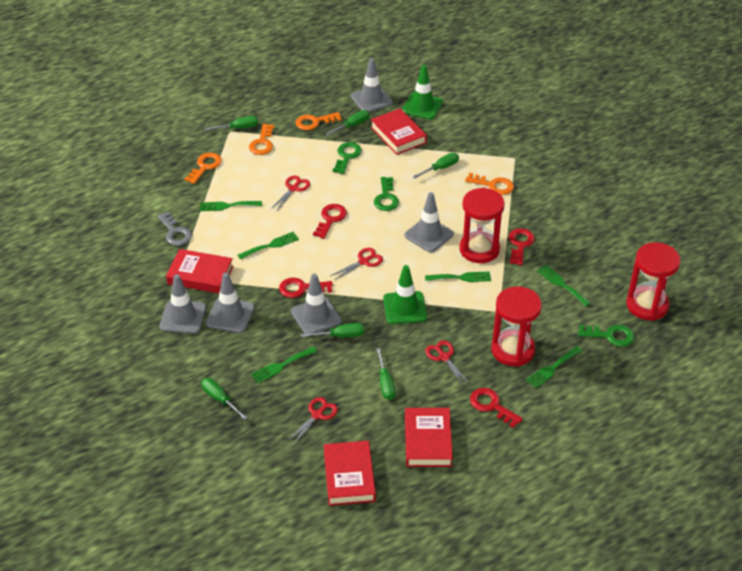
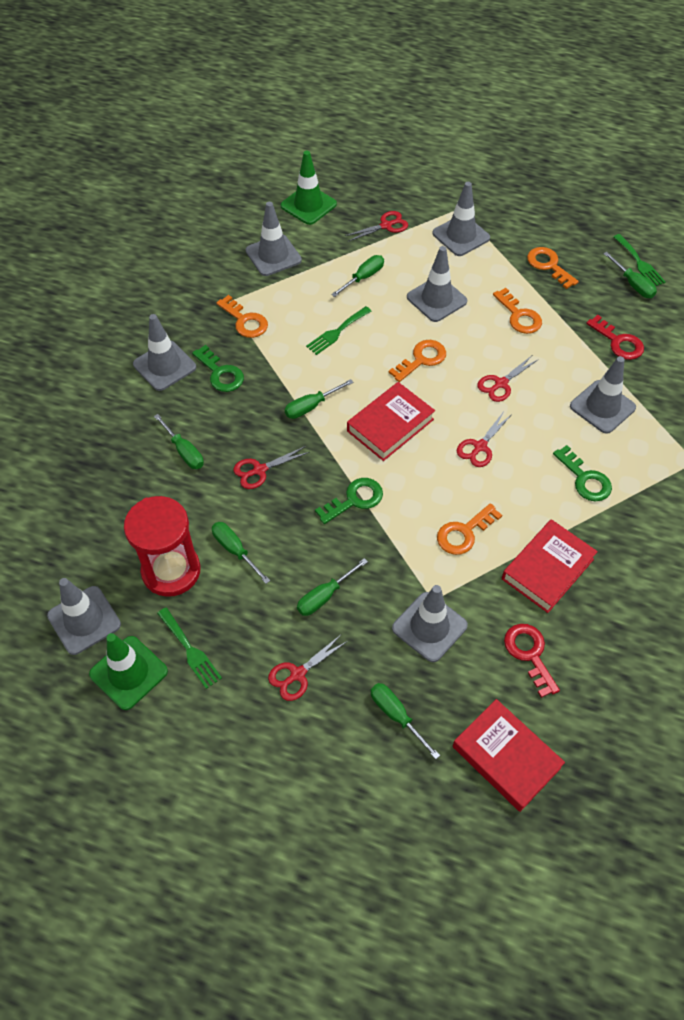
green fork: [200,201,262,211] [238,232,299,260] [251,347,317,383] [425,271,491,282] [526,346,582,388] [537,265,591,307] = 6 -> [157,607,222,689] [306,306,371,355] [613,234,665,286] = 3
green screwdriver: [201,378,248,420] [205,116,258,131] [301,323,364,337] [326,110,370,136] [376,348,395,400] [413,153,459,178] = 6 -> [154,414,204,469] [212,522,270,584] [285,379,353,419] [297,558,368,616] [331,255,384,297] [371,683,440,759] [604,252,657,298] = 7
grey key: [158,212,192,246] = 1 -> none = 0
grey traffic cone: [159,274,206,334] [206,273,255,333] [291,273,341,334] [351,58,393,112] [404,192,454,252] = 5 -> [47,578,121,655] [133,314,196,391] [246,202,302,276] [392,585,468,662] [407,246,467,322] [432,182,490,256] [570,356,636,434] = 7
orange key: [184,153,222,184] [249,124,274,155] [295,112,342,130] [465,173,514,195] = 4 -> [216,295,268,338] [389,340,446,382] [437,503,502,555] [493,288,542,334] [527,247,579,289] = 5
red book: [166,249,233,293] [324,441,376,506] [371,108,427,155] [405,408,453,467] = 4 -> [347,382,435,461] [453,699,565,812] [502,519,598,613] = 3
red hourglass: [459,187,505,263] [491,286,542,367] [626,242,681,321] = 3 -> [124,496,201,597] = 1
red key: [279,277,333,298] [313,204,347,239] [470,388,523,428] [509,228,535,265] = 4 -> [504,624,560,698] [586,315,644,360] = 2
red scissors: [271,176,310,212] [287,397,338,445] [330,248,383,280] [425,340,470,385] = 4 -> [233,446,309,489] [268,635,348,701] [345,211,408,241] [457,412,512,467] [478,356,539,402] = 5

